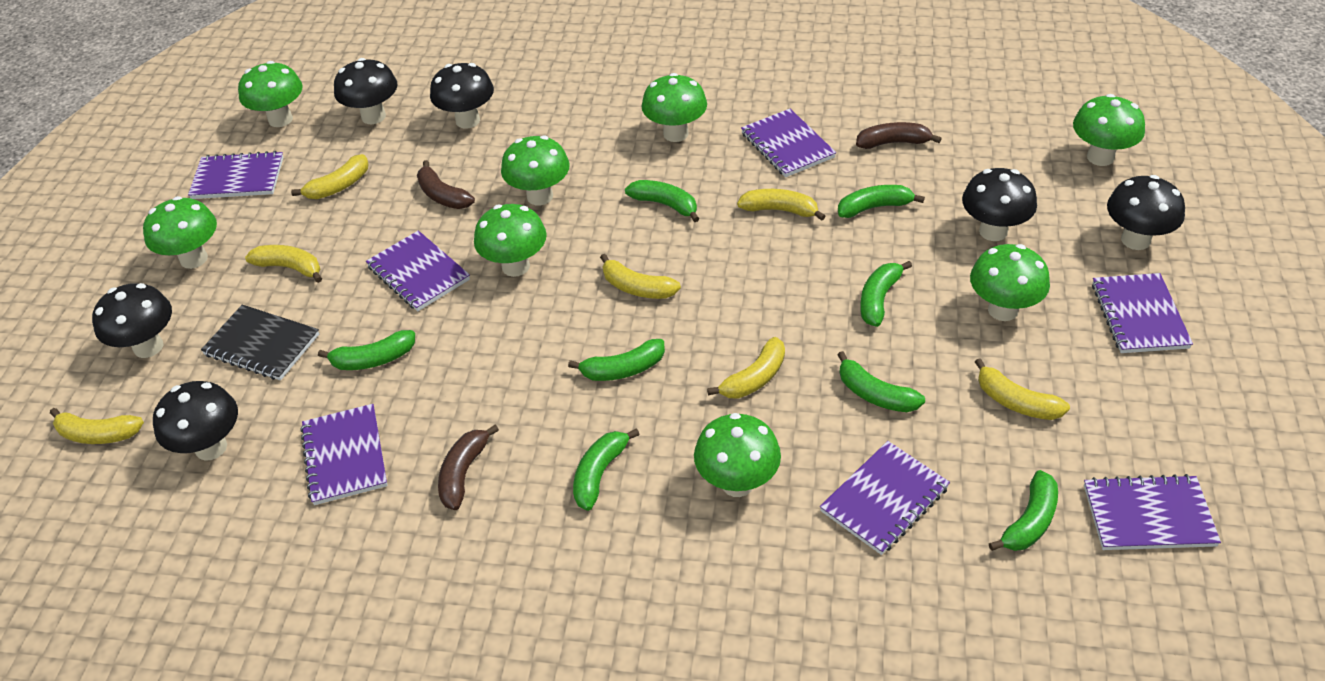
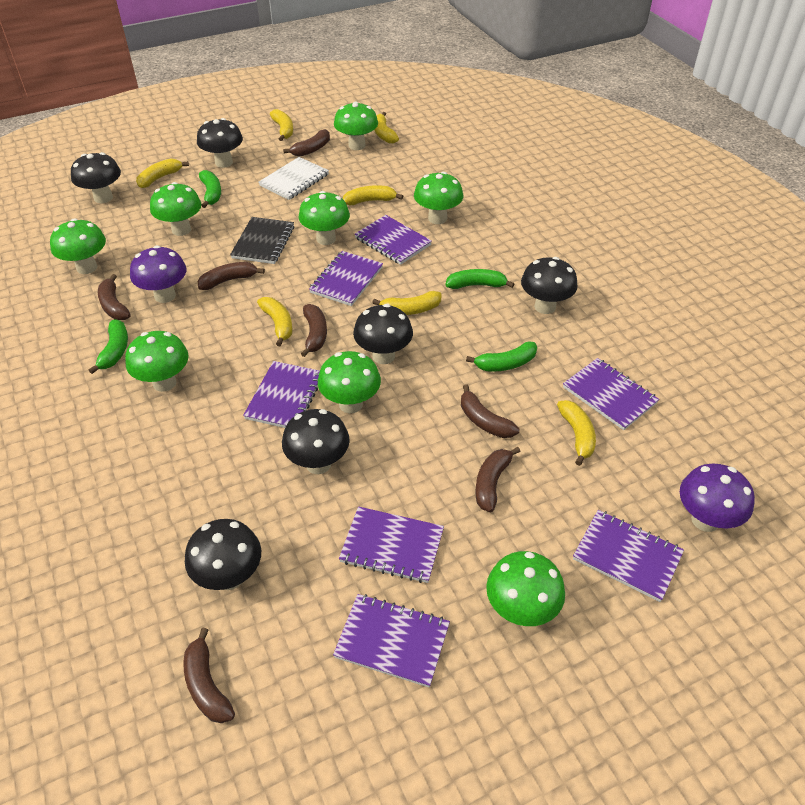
brown banana: [417,160,475,209] [438,424,499,510] [856,122,942,149] = 3 -> [98,274,131,320] [184,628,235,723] [198,262,265,290] [283,129,330,157] [301,304,327,357] [461,384,520,438] [476,447,521,512] = 7
green banana: [318,330,415,370] [568,339,665,381] [573,428,640,511] [625,180,699,222] [837,351,925,412] [838,185,925,218] [860,261,912,327] [989,470,1058,551] = 8 -> [89,319,128,374] [199,170,221,208] [445,269,514,289] [466,342,537,372] = 4
purple mushroom: none = 0 -> [130,245,186,303] [680,464,755,532] = 2
white notebook: none = 0 -> [259,157,329,200] = 1

